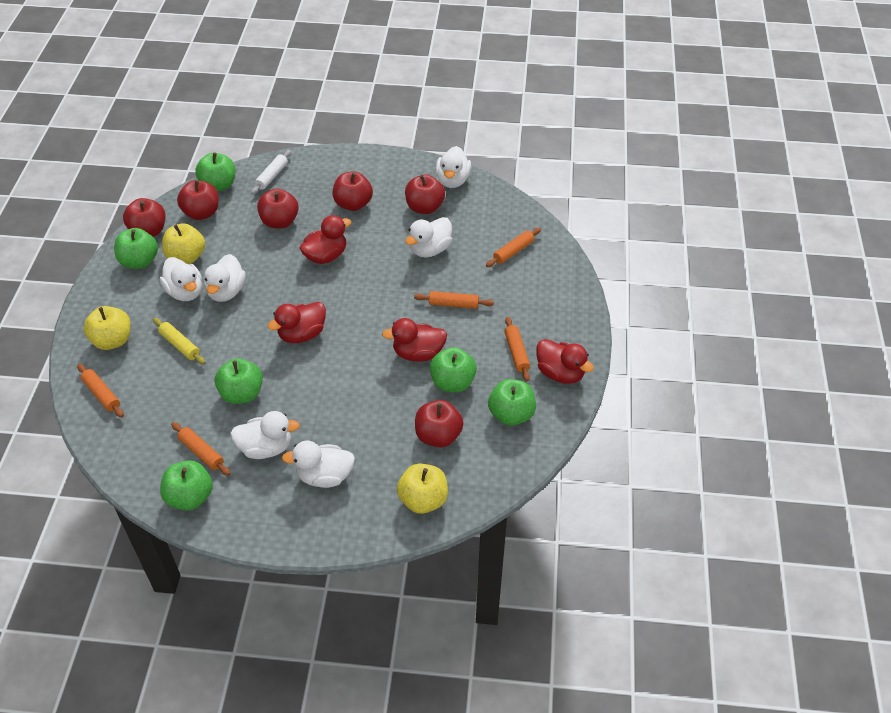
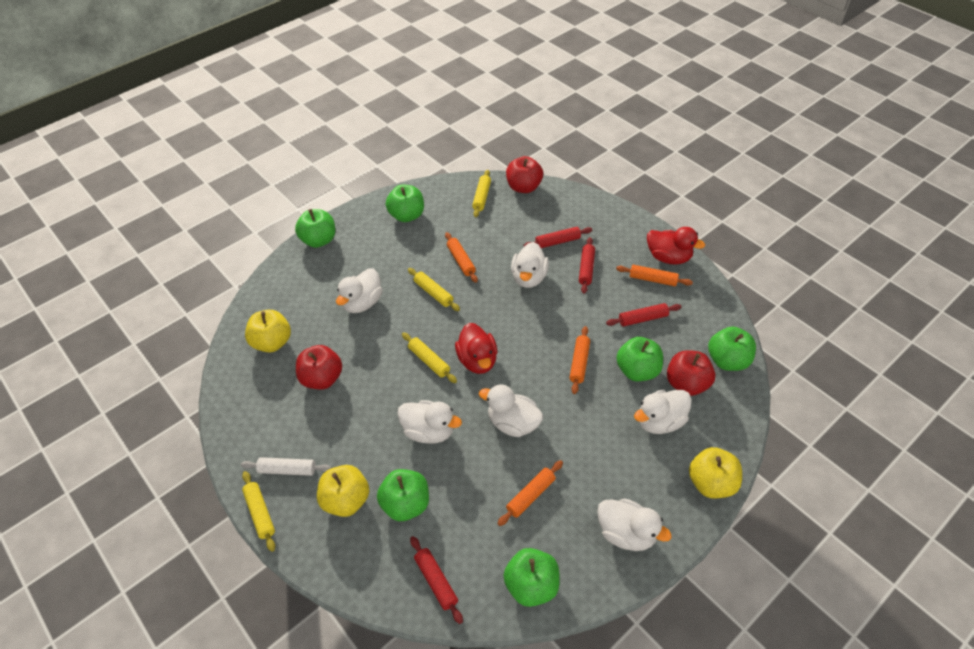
orange rolling pin: [77,364,124,417] [171,422,231,476] [414,291,494,309] [486,228,541,267] [505,317,530,381] = 5 -> [445,232,478,283] [497,460,563,526] [570,326,590,394] [616,265,693,286] = 4
red apple: [123,198,165,237] [177,180,218,220] [257,189,299,228] [333,171,373,211] [405,175,445,214] [415,400,464,447] = 6 -> [296,345,342,389] [506,156,543,193] [667,350,715,396] = 3
red duck: [268,302,326,343] [300,215,351,264] [382,318,447,361] [536,339,594,384] = 4 -> [455,323,497,374] [647,227,705,265] = 2
red rolling pin: none = 0 -> [410,536,463,624] [524,227,592,248] [579,237,595,294] [606,303,681,327] = 4
yellow rolling pin: [153,318,205,365] = 1 -> [242,471,275,552] [402,332,457,383] [408,268,460,311] [472,170,491,217] = 4

